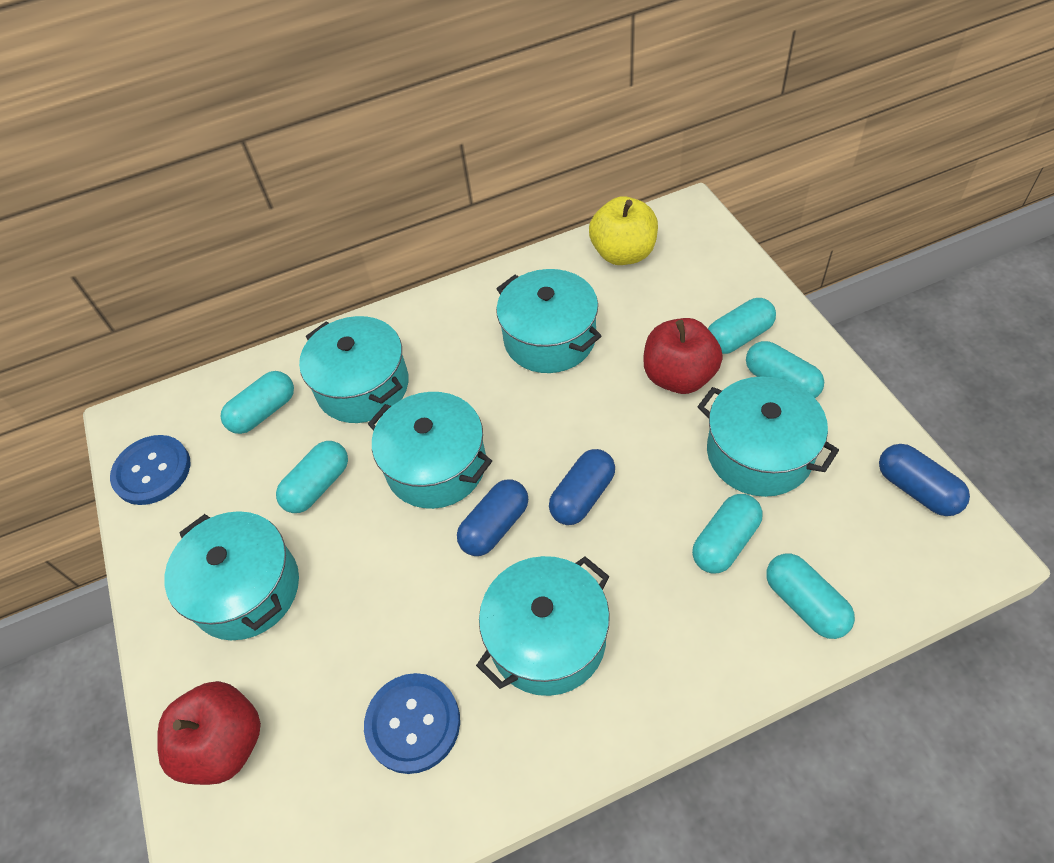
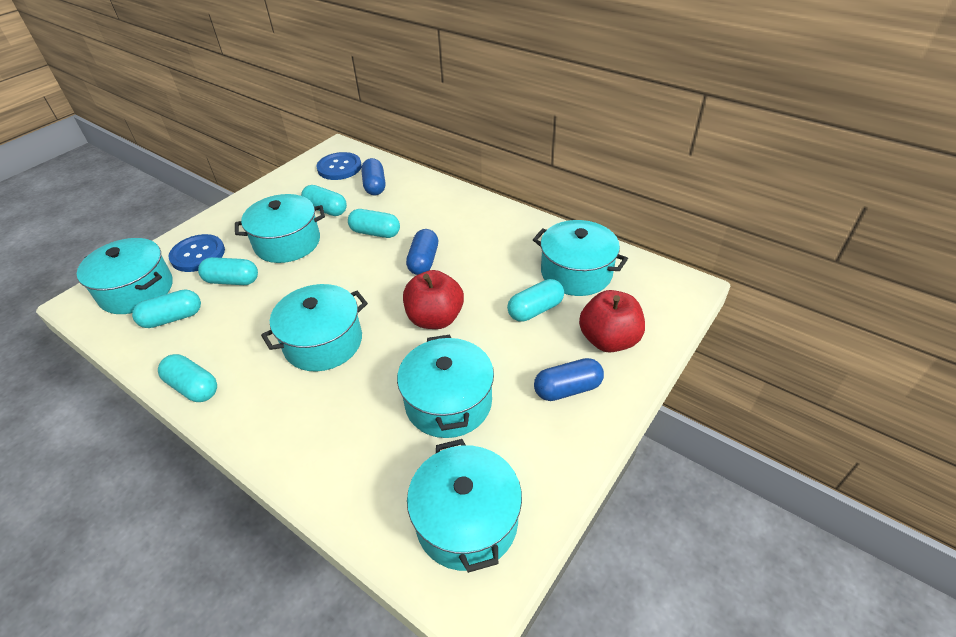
yellow apple: [589,196,658,265] = 1 -> none = 0

